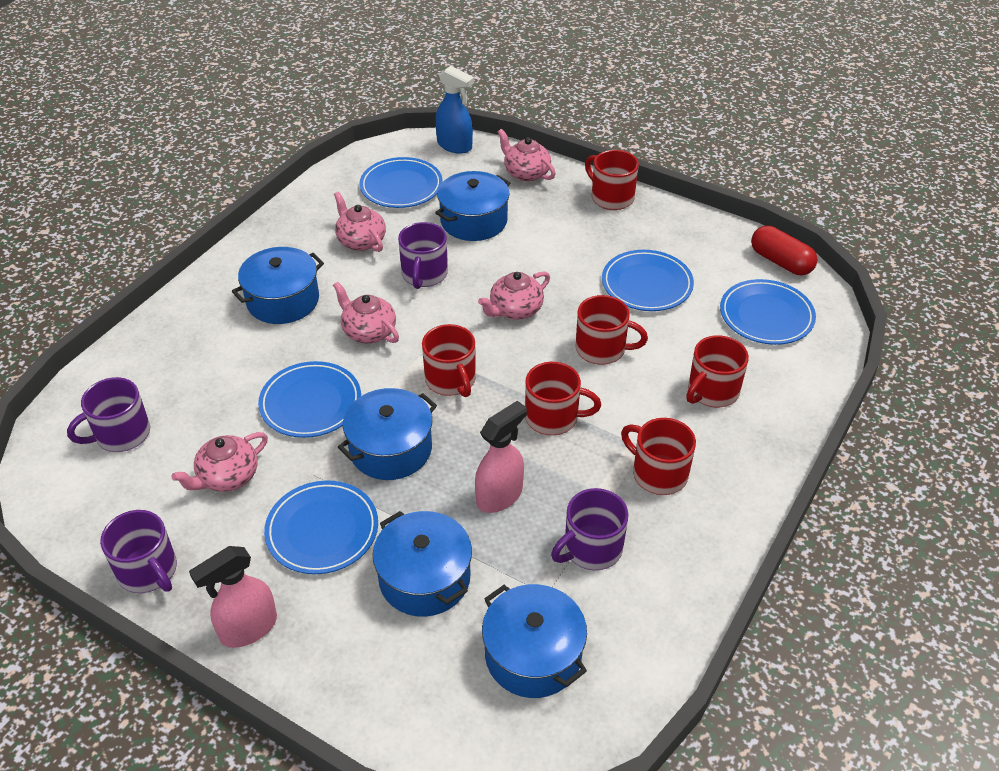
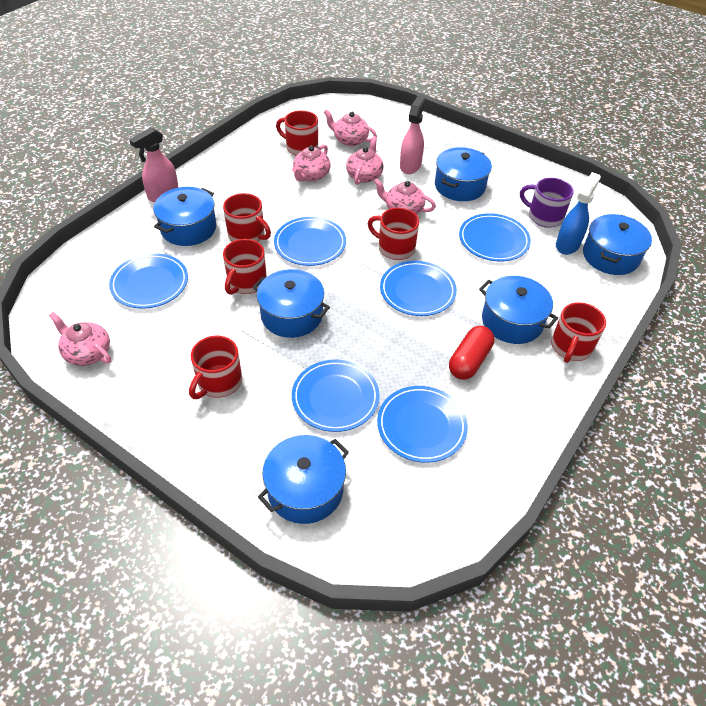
blue plate: [258,361,361,438] [264,481,378,574] [360,157,443,208] [602,250,694,311] [720,279,816,345] = 5 -> [109,253,188,309] [274,217,346,266] [292,359,380,432] [377,386,468,463] [380,261,457,316] [459,213,531,262] = 6
blue pot: [232,247,324,324] [338,388,437,480] [373,511,472,617] [435,171,510,241] [482,584,587,698] = 5 -> [153,187,216,246] [253,269,330,338] [258,435,349,524] [435,147,492,201] [479,276,558,344] [583,214,652,275] = 6
purple mug: [67,377,150,452] [100,510,177,593] [398,222,448,289] [551,488,629,570] = 4 -> [520,178,574,228] = 1

